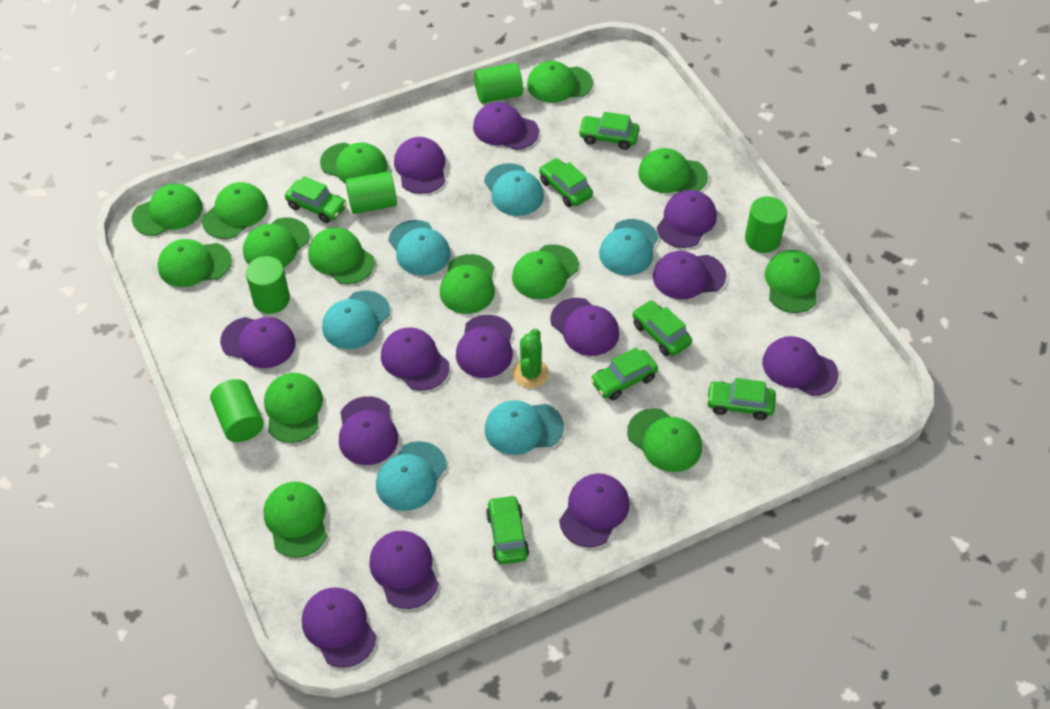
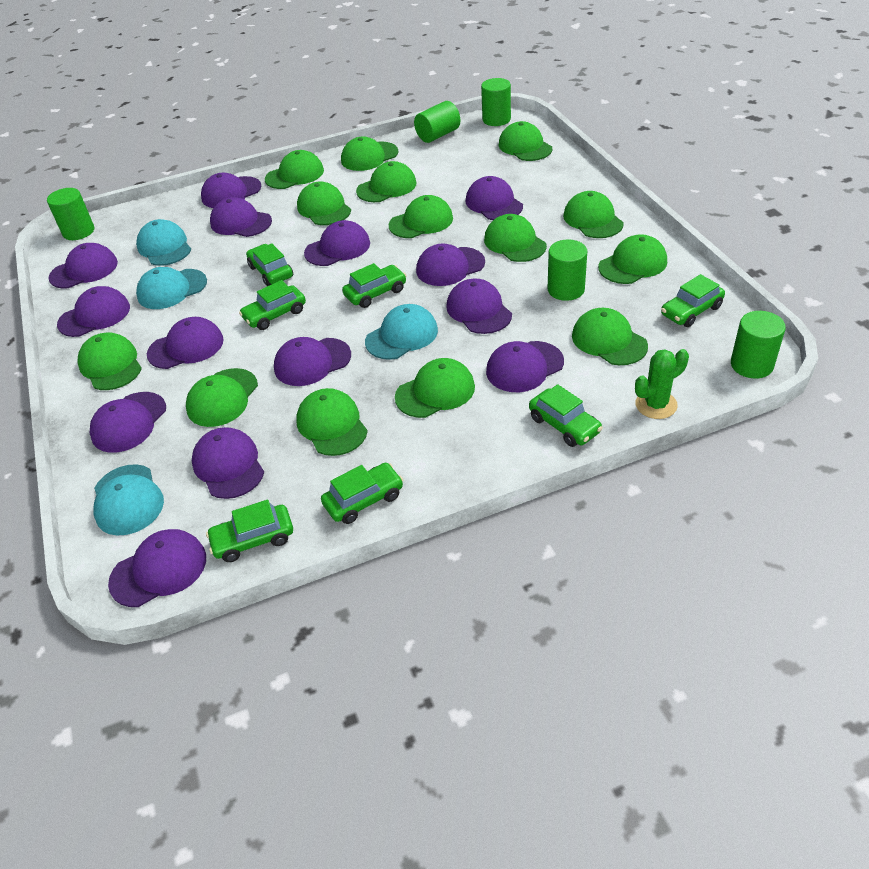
purple cap: [220,317,296,368] [302,587,376,668] [339,396,398,465] [369,531,439,609] [381,327,450,391] [394,137,446,194] [456,315,513,378] [473,102,539,150] [550,298,619,356] [559,473,630,547] [653,251,726,299] [657,190,717,248] [762,336,838,396] = 13 -> [48,243,118,289] [57,286,130,337] [89,392,166,453] [108,529,206,607] [147,317,224,369] [192,427,264,499] [201,173,261,208] [210,197,272,237] [274,337,351,386] [304,220,370,266] [416,243,485,286] [446,279,512,334] [466,176,523,220] [486,341,564,392] = 14
turquoise cap: [322,291,390,349] [376,441,447,511] [388,220,451,276] [484,163,544,216] [485,400,564,455] [599,219,659,275] = 6 -> [93,464,164,535] [136,219,191,266] [136,267,207,309] [365,304,438,360] = 4

